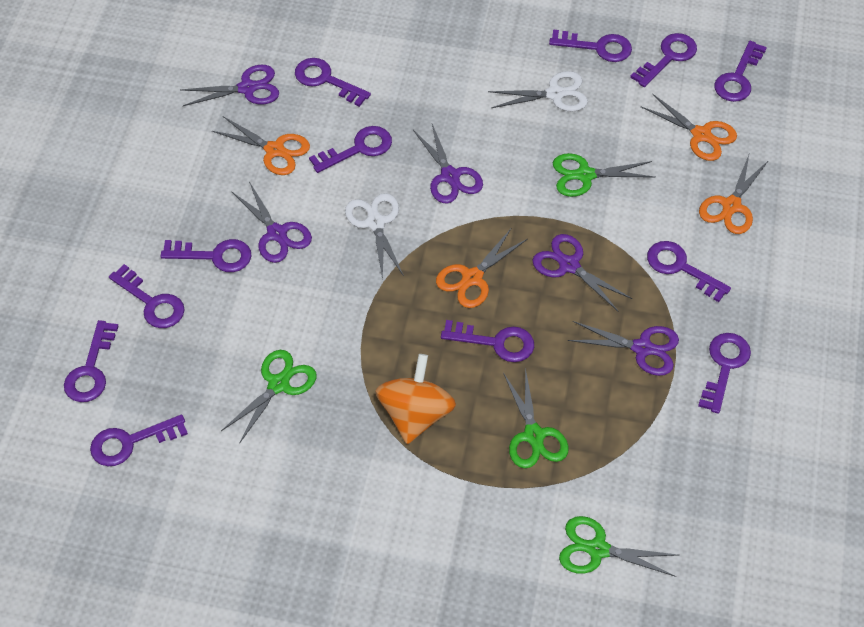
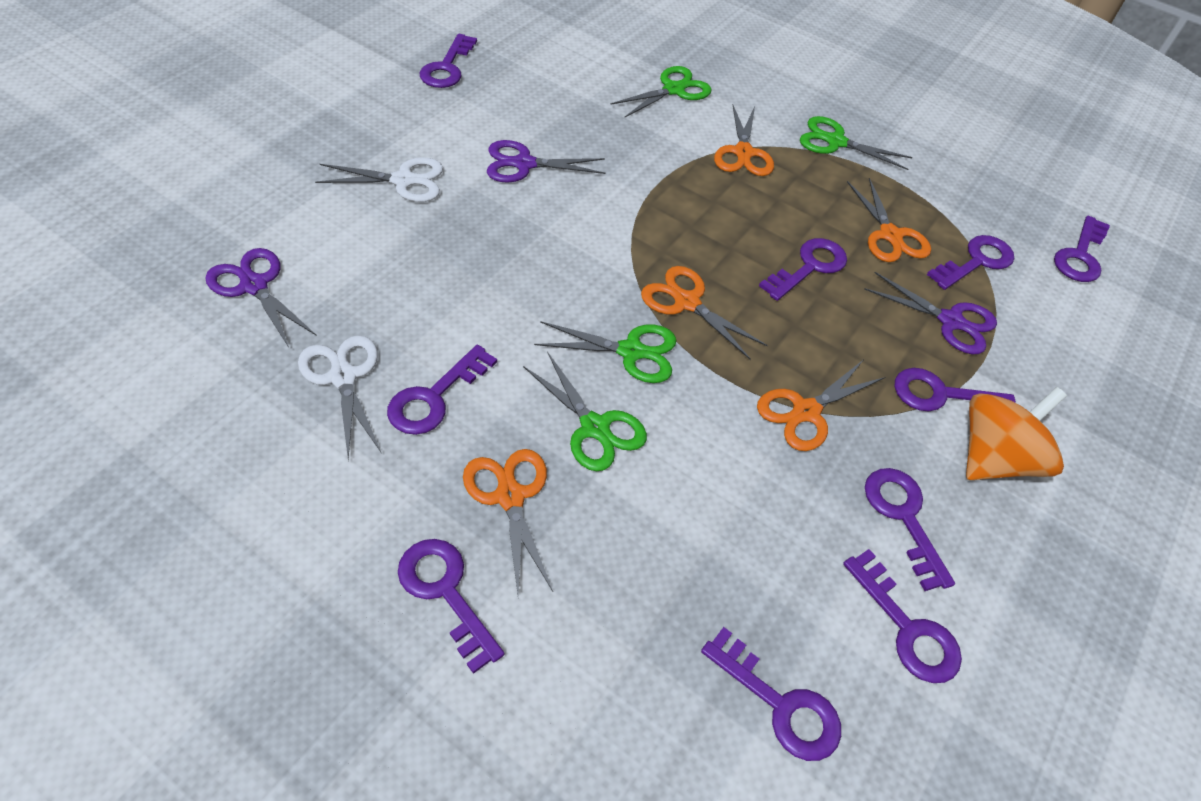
orange scissors: [212,116,310,175] [436,229,528,308] [641,94,737,161] [699,155,769,234] = 4 -> [463,449,553,594] [641,266,768,360] [714,105,774,176] [757,360,885,451] [847,178,931,262] = 5
purple key: [64,320,118,402] [90,414,188,466] [109,264,184,328] [161,239,251,272] [295,58,371,107] [309,126,392,173] [441,320,534,362] [549,29,632,62] [630,33,697,87] [647,241,731,302] [698,333,751,414] [714,41,767,102] = 12 -> [387,344,497,435] [398,539,505,674] [420,34,477,88] [701,627,841,761] [759,238,847,301] [843,549,962,683] [865,468,955,591] [895,368,1016,411] [927,235,1014,290] [1054,216,1110,282] = 10
purple scissors: [181,64,279,106] [231,181,312,263] [413,124,483,203] [532,234,632,312] [568,321,679,376] = 5 -> [206,248,317,347] [487,140,606,183] [864,272,997,354] = 3

